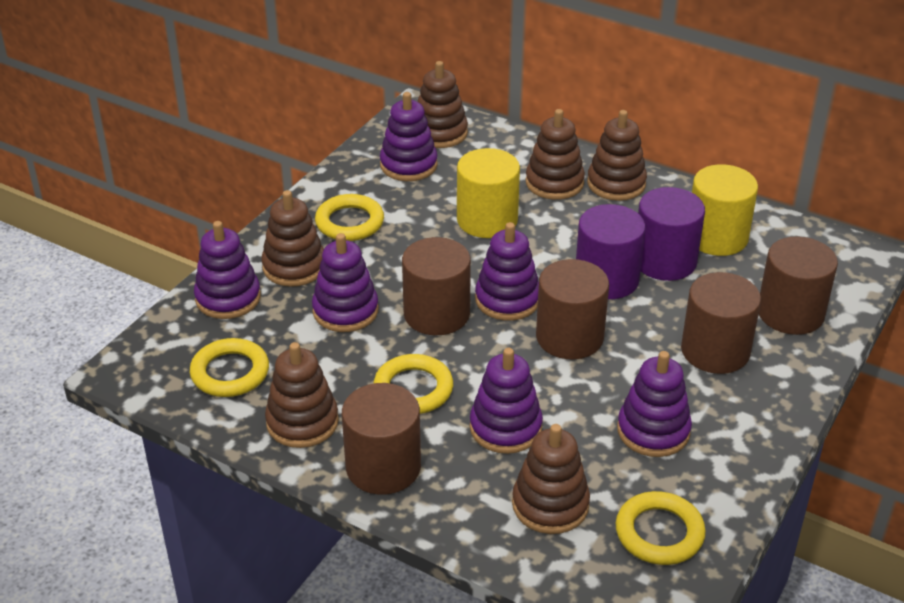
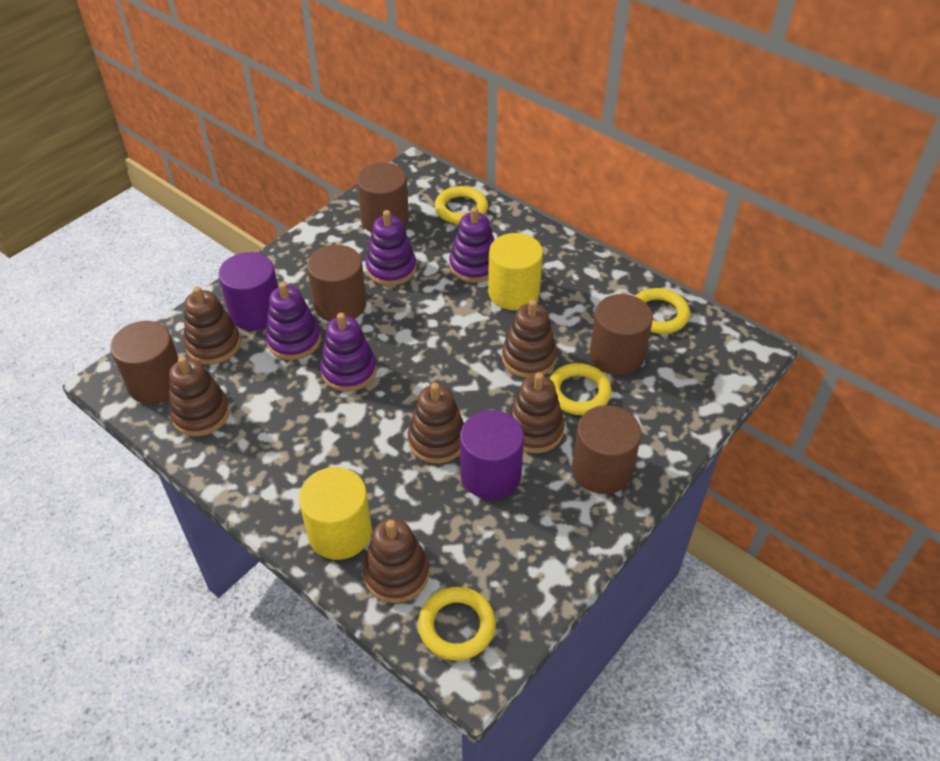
purple stacking toy: [194,221,261,319] [312,233,378,332] [380,92,438,181] [470,348,543,454] [475,222,539,321] [617,351,692,457] = 6 -> [265,282,321,360] [320,313,377,392] [366,210,417,286] [449,207,494,283] = 4

